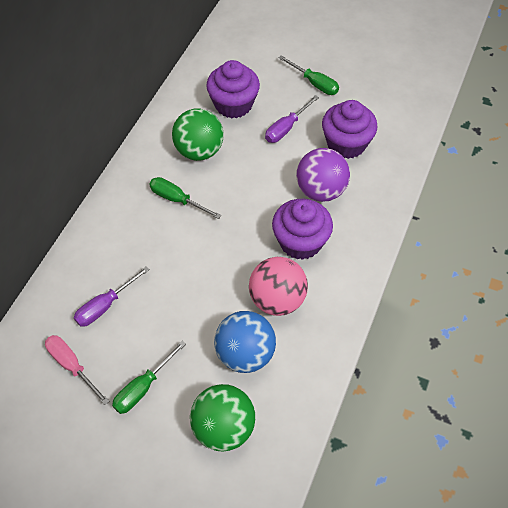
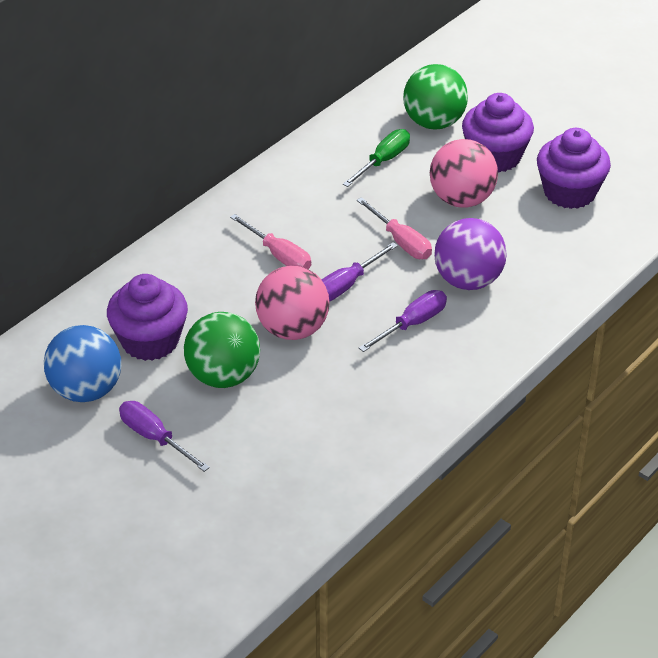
green screwdriver: [112,341,186,414] [149,177,222,219] [279,55,339,95] = 3 -> [343,129,410,187] = 1
pink ball: [249,257,308,316] = 1 -> [255,266,330,340] [430,139,498,208] = 2
pink screwdriver: [45,335,109,405] = 1 -> [230,214,311,269] [357,197,432,259] = 2
purple screwdriver: [74,266,150,327] [265,95,319,143] = 2 -> [119,401,210,472] [322,242,398,302] [359,290,447,352] = 3

